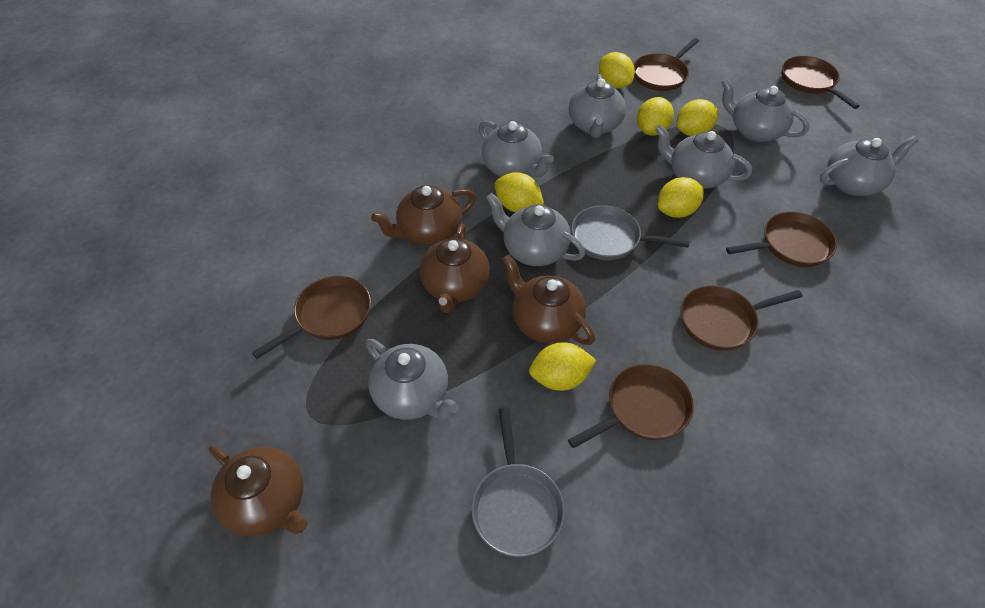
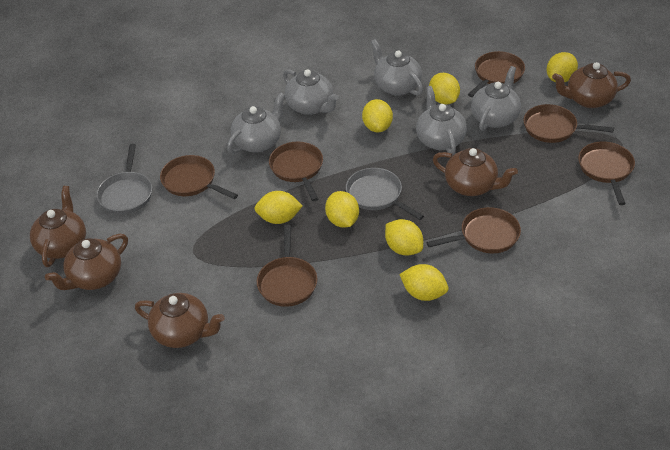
brown pan: [252,276,371,359] [568,364,694,448] [633,38,699,91] [680,285,803,351] [726,212,837,267] [782,56,860,109] = 6 -> [160,155,238,199] [257,225,317,307] [269,142,323,201] [427,207,521,253] [468,51,525,97] [523,104,614,143] [578,142,635,205] = 7
brown teapot: [209,445,307,536] [371,185,476,246] [420,224,490,313] [502,254,595,345] = 4 -> [30,186,86,267] [45,234,128,290] [135,293,225,348] [433,148,518,196] [552,62,631,108] = 5
grey teapot: [366,339,459,420] [479,120,554,178] [486,193,585,266] [569,74,626,138] [655,125,752,189] [721,78,810,142] [820,136,919,196] = 7 -> [227,92,285,154] [283,69,339,115] [371,39,423,96] [416,86,467,155] [471,66,521,131] = 5
yellow lemon: [495,172,544,212] [529,342,596,391] [599,52,635,88] [637,97,674,136] [658,177,704,218] [676,99,718,136] = 6 -> [254,191,303,224] [325,191,359,228] [362,99,393,132] [385,219,423,256] [399,264,449,301] [429,73,460,105] [546,52,578,82] = 7

